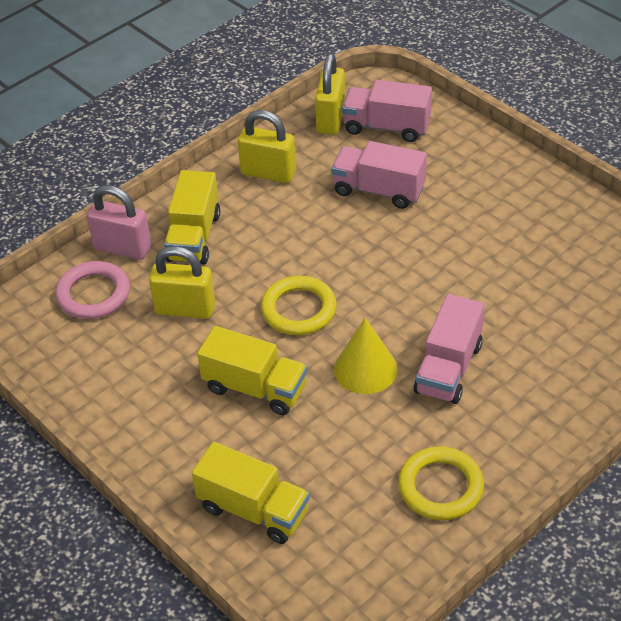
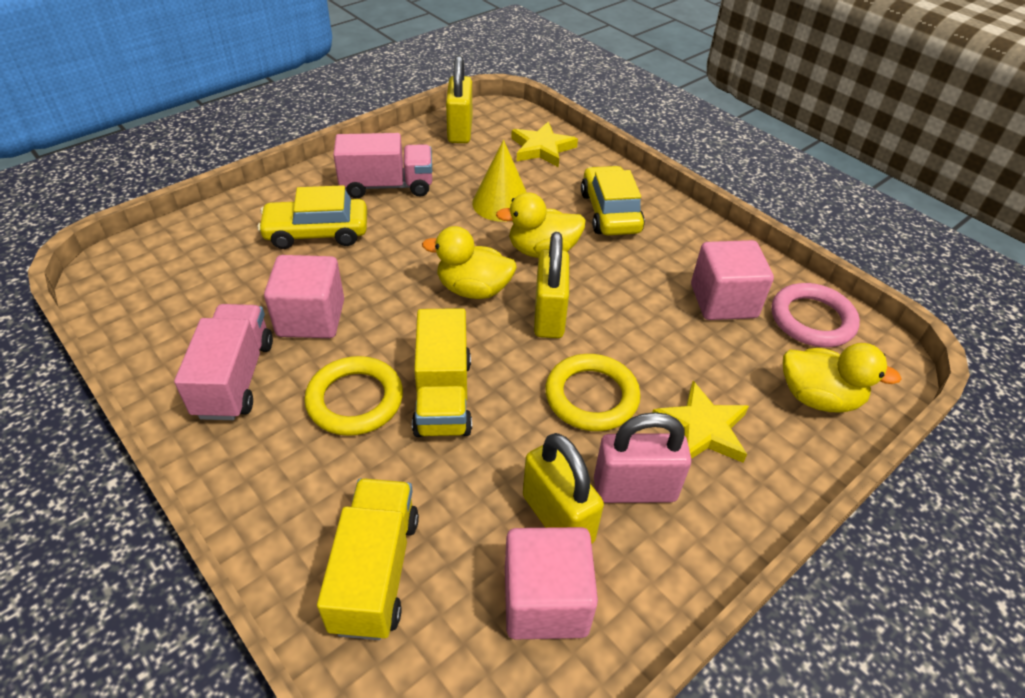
pink cube: none = 0 -> [264,255,344,338] [505,527,598,639] [691,240,774,320] = 3
pink truck: [331,141,427,209] [342,80,432,142] [414,294,485,404] = 3 -> [174,304,273,420] [333,133,432,198] = 2
yellow car: none = 0 -> [257,185,367,249] [581,166,645,235] = 2
yellow duck: none = 0 -> [422,226,517,299] [496,192,586,258] [783,343,901,412] = 3
yellow star: none = 0 -> [511,122,578,167] [652,381,749,463] = 2
yellow truck: [164,170,220,265] [192,442,310,544] [197,326,307,415] = 3 -> [317,479,419,640] [412,308,472,437] = 2

